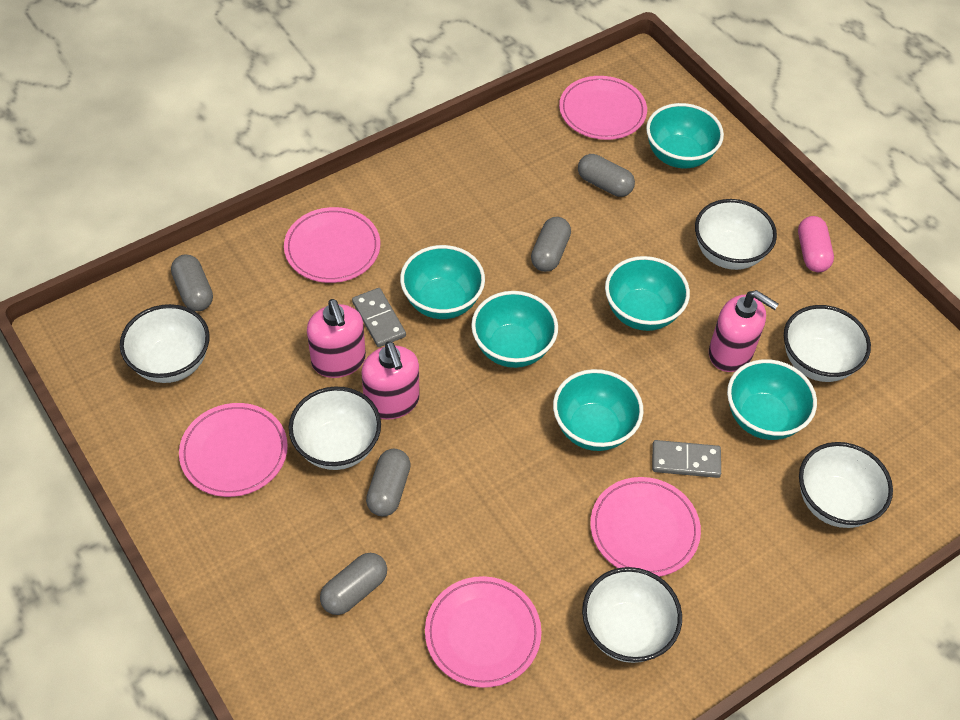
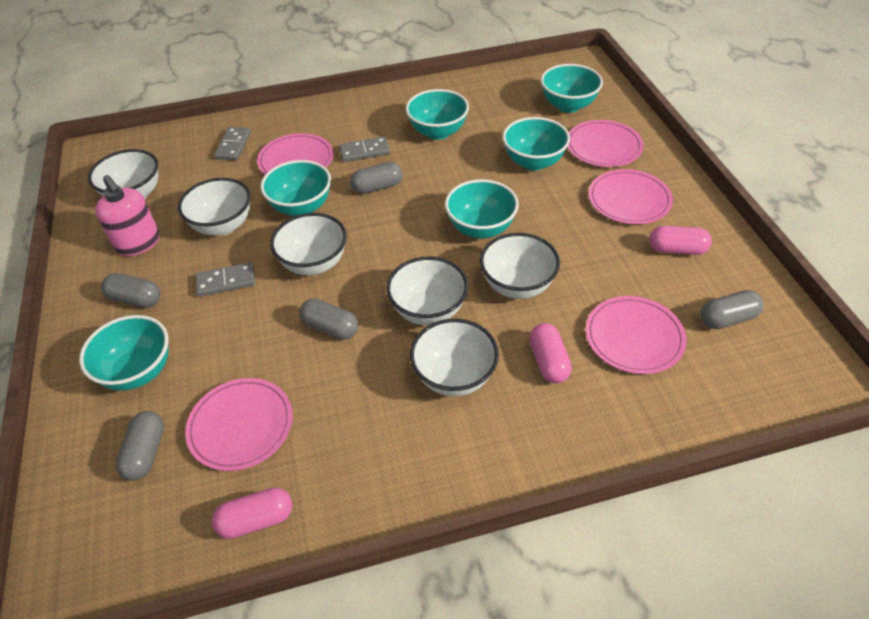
grey domino: [352,288,406,347] [652,440,721,478] = 2 -> [195,262,255,297] [214,127,251,160] [339,137,390,162] = 3
pink capsule: [798,216,834,272] = 1 -> [212,488,292,539] [530,323,572,383] [649,226,712,255] = 3
pink soap dispenser: [307,299,366,378] [361,341,420,420] [709,290,779,372] = 3 -> [95,175,160,256] = 1

